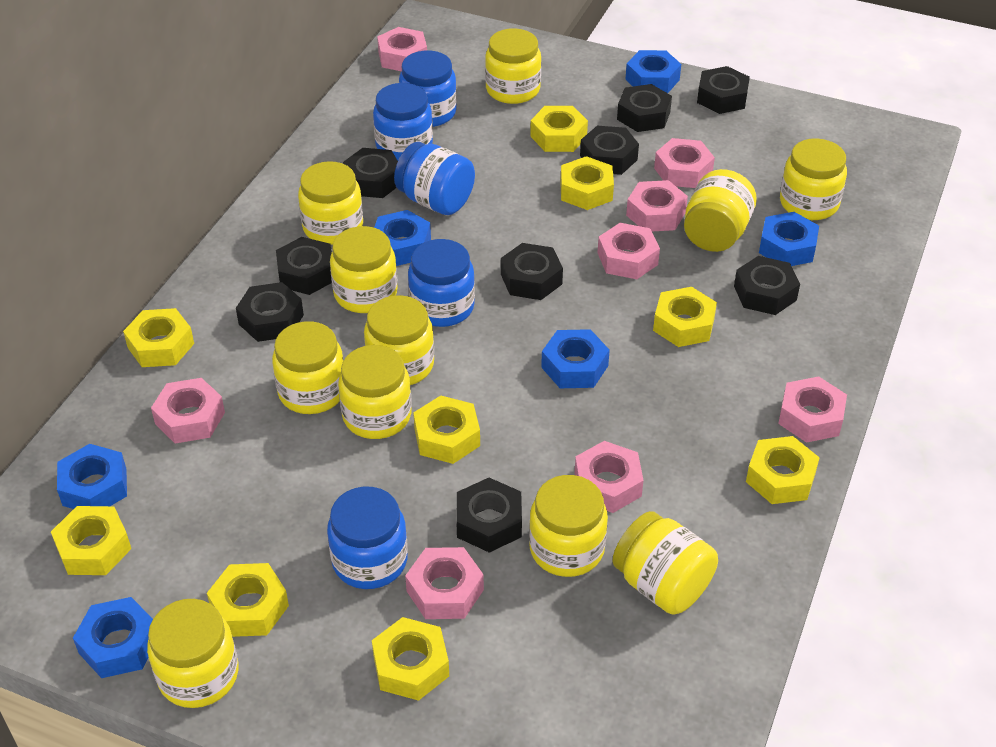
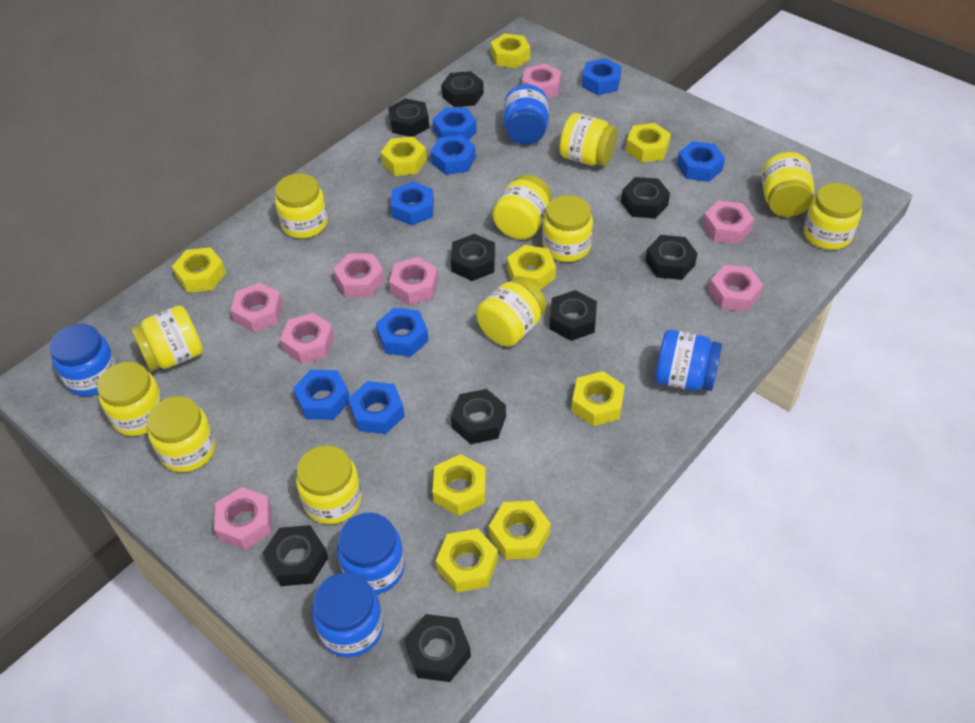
blue nut: [57,444,127,509] [73,597,153,678] [374,210,431,266] [541,329,610,388] [625,50,681,93] [759,212,819,266] = 6 -> [293,370,350,420] [348,381,405,434] [376,308,429,357] [391,182,434,225] [431,135,476,175] [433,107,477,140] [582,58,622,95] [677,141,725,182] = 8

